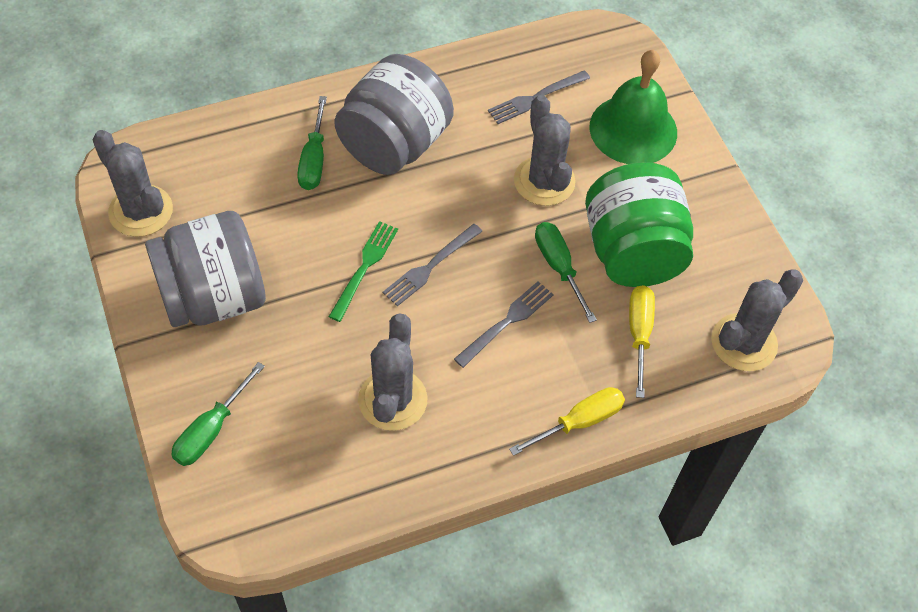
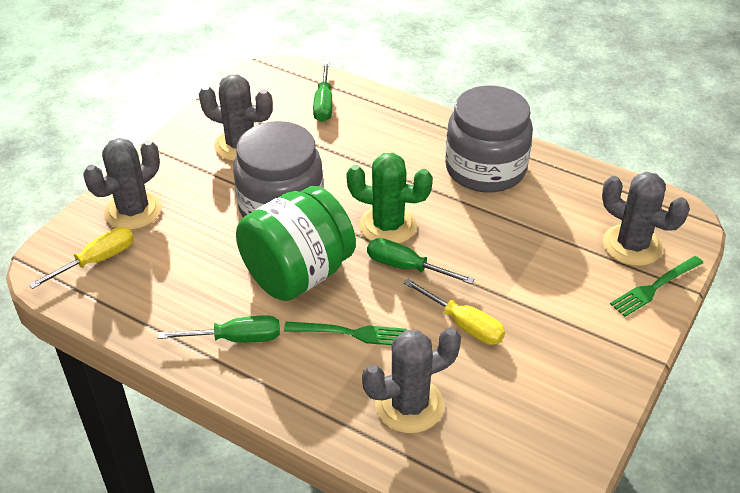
green bell: [590,50,677,164] = 1 -> none = 0
green cactus: none = 0 -> [346,153,433,244] = 1
green fork: [329,221,398,322] = 1 -> [284,322,407,345] [610,256,703,317] = 2
grey fork: [383,224,483,306] [454,281,554,368] [488,70,590,124] = 3 -> none = 0

